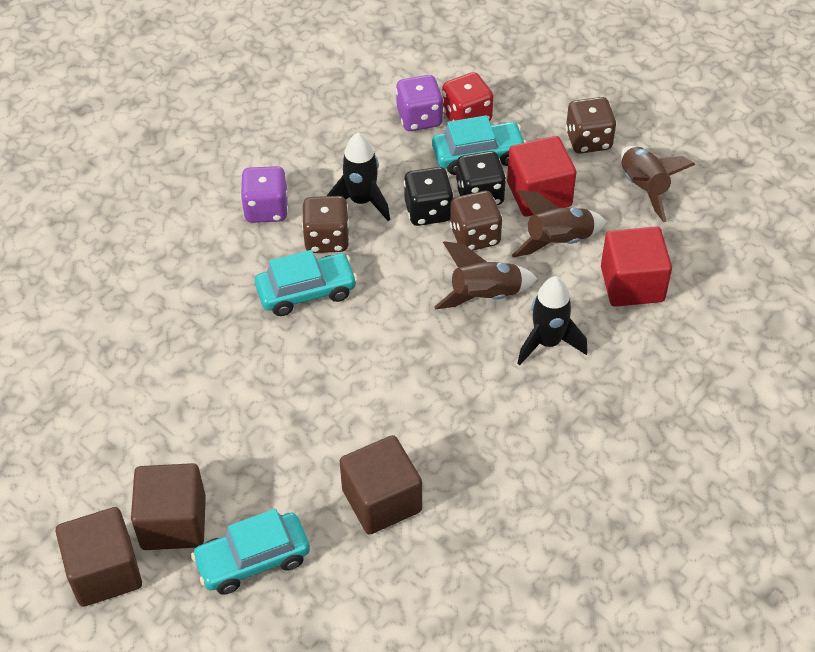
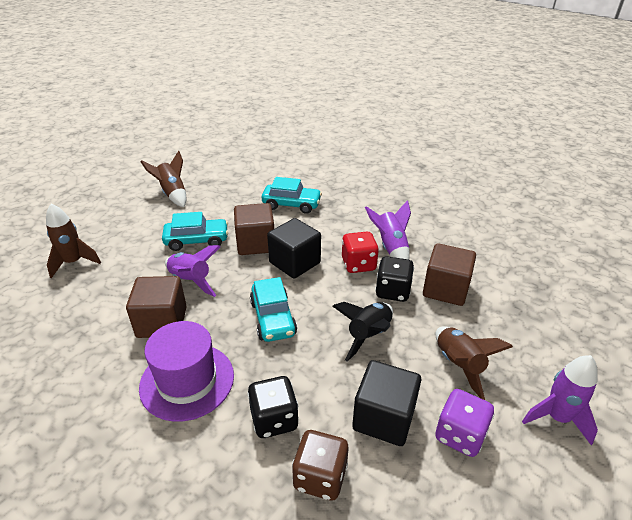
black cube: none = 0 -> [267,218,321,279] [352,360,421,446] = 2
black rocket: [327,132,390,221] [518,276,588,365] = 2 -> [332,302,393,362] = 1
brown dice: [302,196,350,253] [450,191,503,251] [566,97,617,154] = 3 -> [292,430,349,500] = 1
purple dice: [240,166,288,223] [396,75,444,131] = 2 -> [435,389,494,457] = 1
purple hat: none = 0 -> [139,321,234,422] = 1
purple rocket: none = 0 -> [165,245,221,297] [365,200,411,260] [522,355,598,445] = 3
red cube: [507,136,576,217] [601,226,672,307] = 2 -> none = 0

